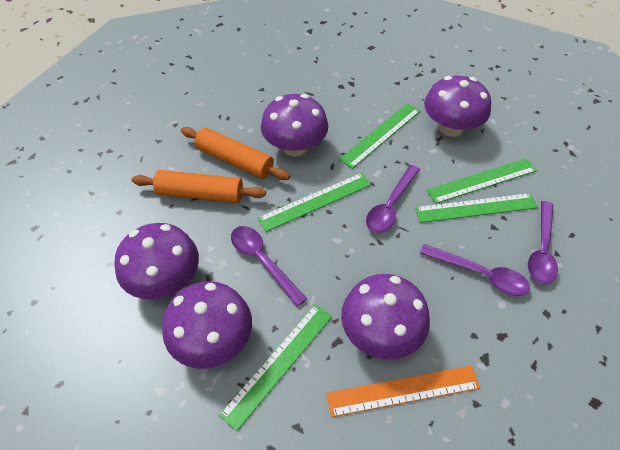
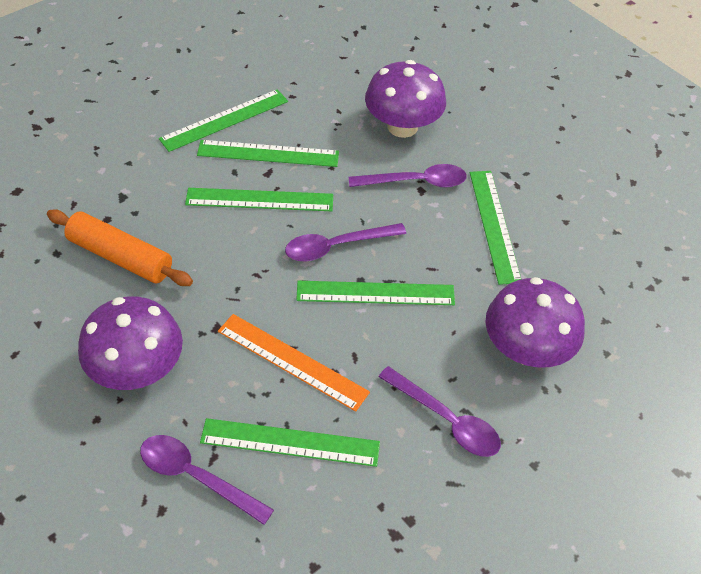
green ruler: [219,304,332,431] [258,173,371,232] [339,103,420,169] [415,193,538,223] [427,158,537,204] = 5 -> [159,89,288,152] [185,188,333,211] [197,140,339,167] [200,418,380,467] [296,281,455,305] [470,171,521,285] = 6
orange rolling pin: [132,170,266,203] [181,127,290,180] = 2 -> [47,209,193,286] = 1
purple mushroom: [114,223,199,300] [162,281,252,369] [261,94,328,157] [341,274,430,360] [424,75,491,137] = 5 -> [78,296,183,390] [365,60,446,138] [486,277,585,368] = 3

